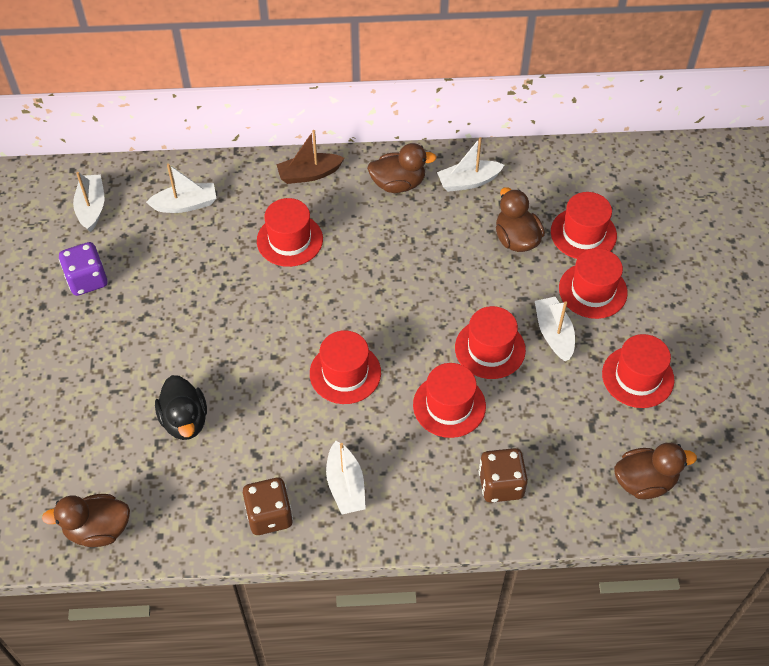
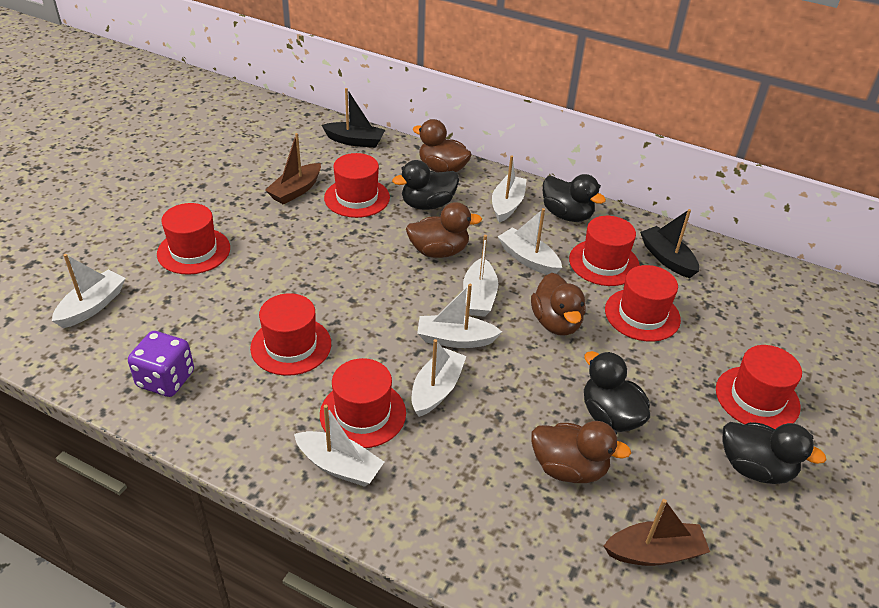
black boat: none = 0 -> [322,88,385,148] [640,209,699,278] = 2
black duck: [155,375,207,440] = 1 -> [392,160,459,210] [543,174,606,222] [584,351,650,432] [722,422,826,484] = 4
brown boat: [276,130,344,184] = 1 -> [265,133,321,205] [604,499,710,566] = 2
brown dice: [243,478,293,535] [479,448,528,503] = 2 -> none = 0
white boat: [73,172,104,232] [146,164,216,213] [326,441,366,514] [437,137,504,192] [535,297,575,361] = 5 -> [52,254,126,328] [294,405,384,487] [412,339,467,417] [417,284,502,348] [463,235,498,317] [492,155,527,223] [498,208,562,275] = 7

